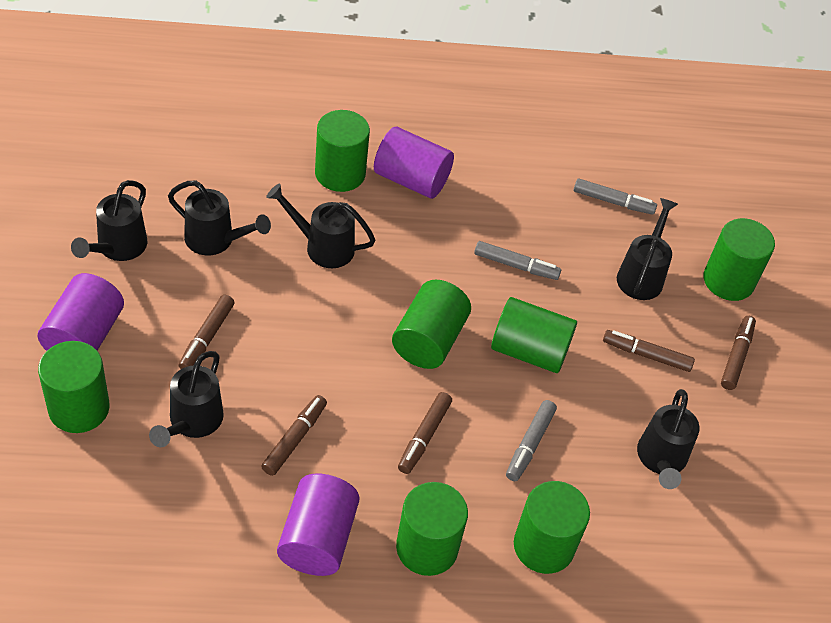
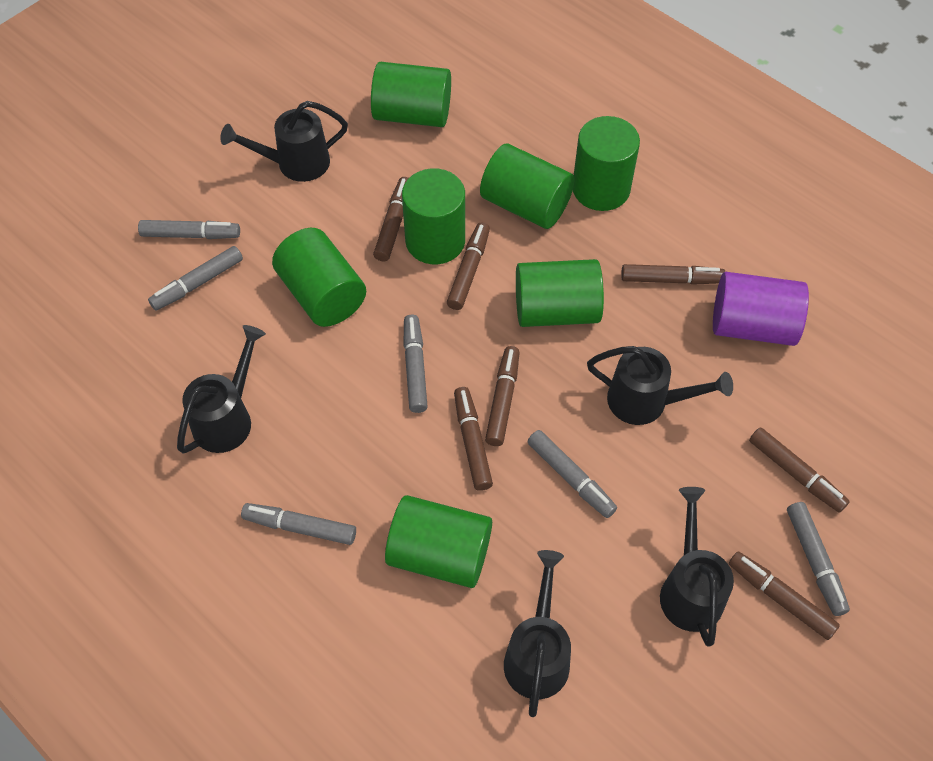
black watering can: [71,180,147,261] [149,351,224,447] [168,180,271,255] [266,184,375,268] [617,198,678,300] [637,389,699,489] = 6 -> [177,325,266,453] [220,101,348,182] [504,550,571,717] [587,346,733,425] [660,487,734,647] = 5
brown marker: [179,295,235,369] [261,395,327,476] [398,392,452,474] [603,330,695,372] [721,316,756,390] = 5 -> [373,177,409,262] [447,223,490,310] [454,387,493,491] [485,346,520,446] [621,264,725,285] [729,552,840,640] [749,427,850,513] = 7
grey marker: [474,241,561,280] [506,400,557,481] [574,178,657,215] = 3 -> [138,220,240,239] [148,246,243,311] [241,503,356,545] [403,315,428,413] [527,430,617,518] [787,502,850,616] = 6
purple cylinder: [38,273,124,351] [277,474,360,576] [374,127,454,199] = 3 -> [713,272,809,346] = 1

